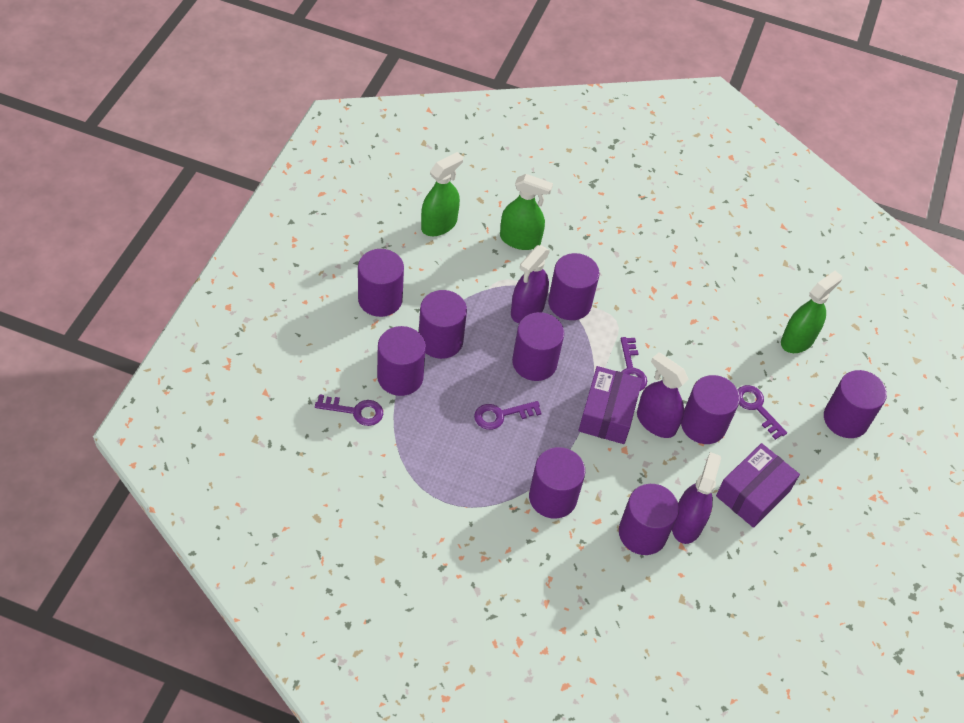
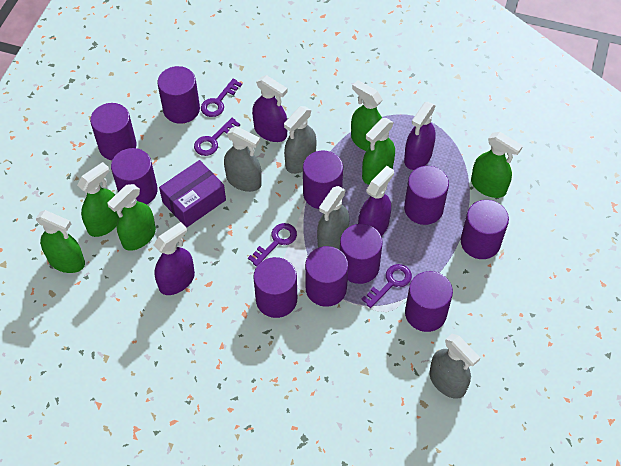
green spray bottle: [421,152,463,236] [500,174,553,250] [781,271,842,353] = 3 -> [36,210,85,273] [77,162,119,237] [107,184,156,251] [351,80,383,151] [362,118,395,185] [471,132,523,198] = 6
grey spray bottle: none = 0 -> [224,126,262,192] [284,106,317,174] [317,186,349,249] [430,334,480,399] = 4
purple box: [579,366,642,444] [716,443,800,528] = 2 -> [159,160,226,227] = 1
purple cylinder: [358,249,404,317] [377,326,426,396] [419,290,467,359] [512,312,564,381] [529,447,585,519] [548,253,600,320] [619,484,679,555] [681,375,740,444] [824,370,887,438] = 9 -> [90,103,136,160] [111,148,158,204] [157,66,200,124] [253,257,297,318] [303,150,343,209] [305,246,348,307] [340,224,383,284] [404,166,449,225] [405,271,453,332] [461,200,509,259] = 10
purple spray bottle: [511,245,550,323] [637,352,689,438] [672,452,721,544] = 3 -> [153,222,195,295] [252,75,288,142] [358,166,394,236] [404,102,436,170] = 4

